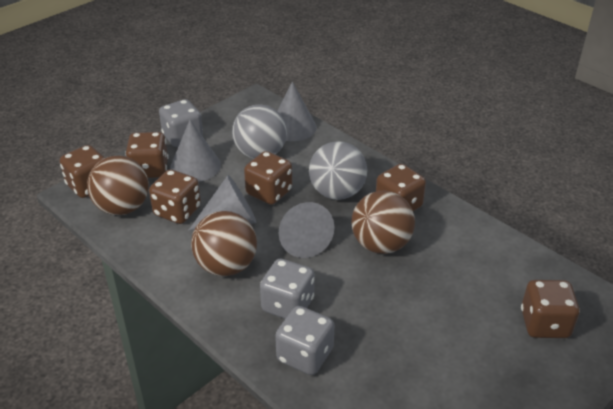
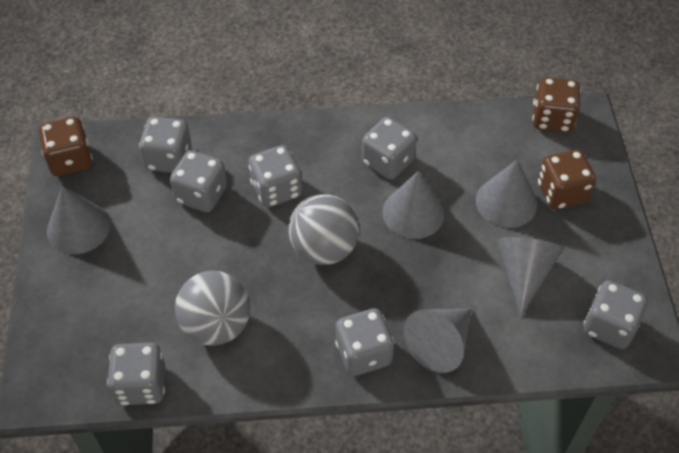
brown ball: [87,155,149,215] [191,211,257,276] [351,191,415,254] = 3 -> none = 0
brown dice: [60,145,105,198] [125,132,169,178] [149,170,201,224] [244,151,292,205] [376,164,426,211] [521,280,580,338] = 6 -> [39,117,93,176] [532,77,581,132] [538,150,596,209] = 3
grey cone: [170,120,221,182] [188,175,256,231] [277,82,317,141] [279,202,334,258] = 4 -> [47,186,110,254] [382,171,444,239] [403,308,472,373] [476,160,537,228] [497,237,563,317] = 5
grey dice: [159,99,203,147] [260,259,314,319] [275,306,334,375] = 3 -> [107,343,165,405] [139,117,192,173] [170,150,227,212] [249,145,302,207] [335,308,394,376] [362,117,417,180] [584,280,648,349] = 7

